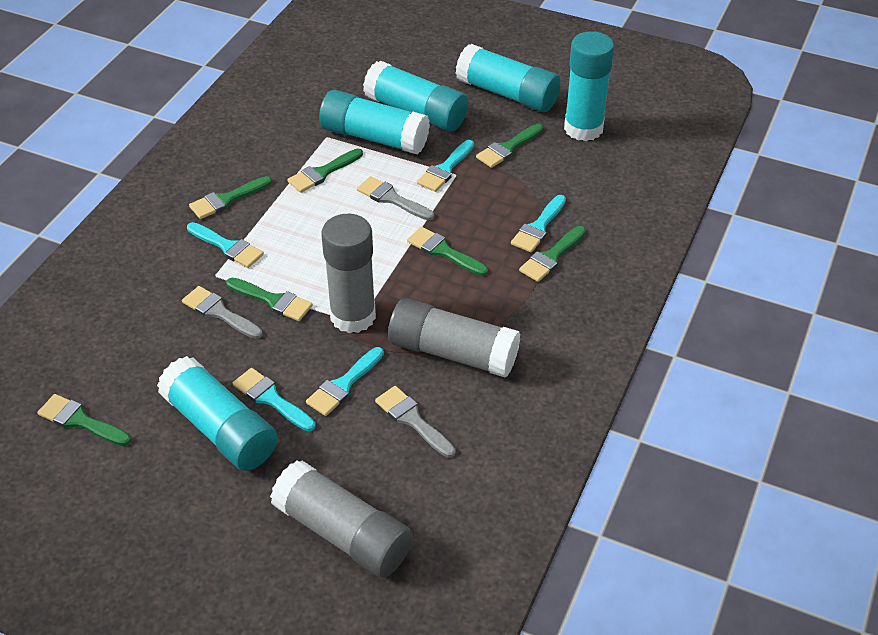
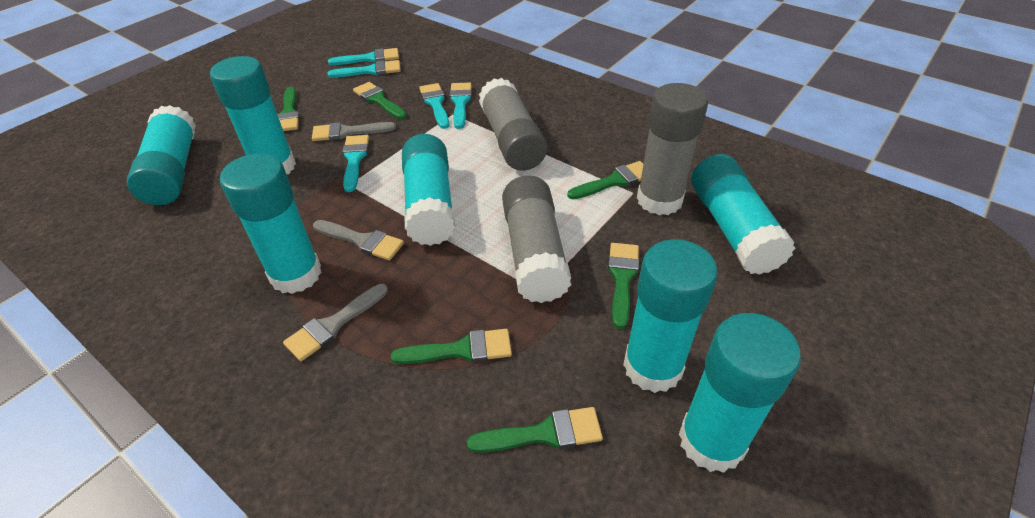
green brush: [37,394,131,446] [189,176,272,219] [226,278,313,321] [287,148,363,193] [407,227,488,276] [476,124,543,168] [519,226,586,282] = 7 -> [277,87,300,131] [353,82,407,119] [391,329,512,364] [467,407,603,453] [567,161,643,199] [608,243,639,329] = 6
turquoise glue stick: [157,356,277,471] [319,90,430,154] [363,61,468,132] [455,44,561,112] [564,31,614,141] = 5 -> [127,105,196,205] [210,56,296,174] [220,153,322,294] [402,134,455,246] [623,239,718,393] [679,313,801,473] [691,154,795,275] = 7

